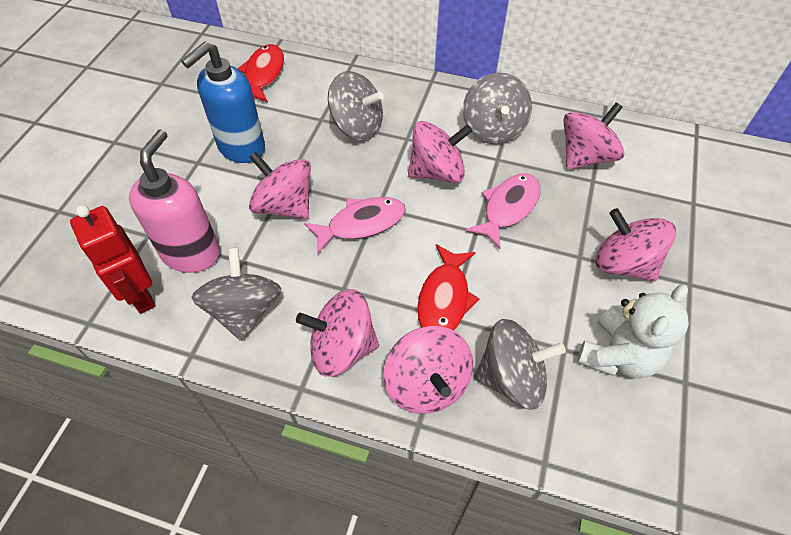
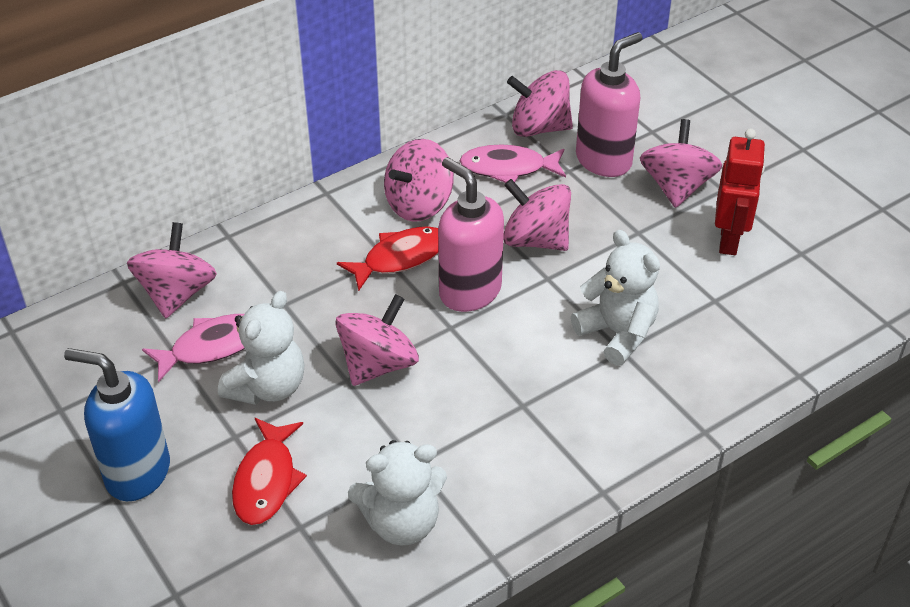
grey spinning top: [191,248,281,341] [328,71,384,140] [463,72,532,145] [475,319,566,410] = 4 -> none = 0
pink soap dispenser: [129,130,220,273] = 1 -> [438,157,504,312] [576,32,643,177] = 2
white teddy bear: [577,284,689,378] = 1 -> [218,291,305,405] [348,440,447,546] [571,230,660,366] = 3

